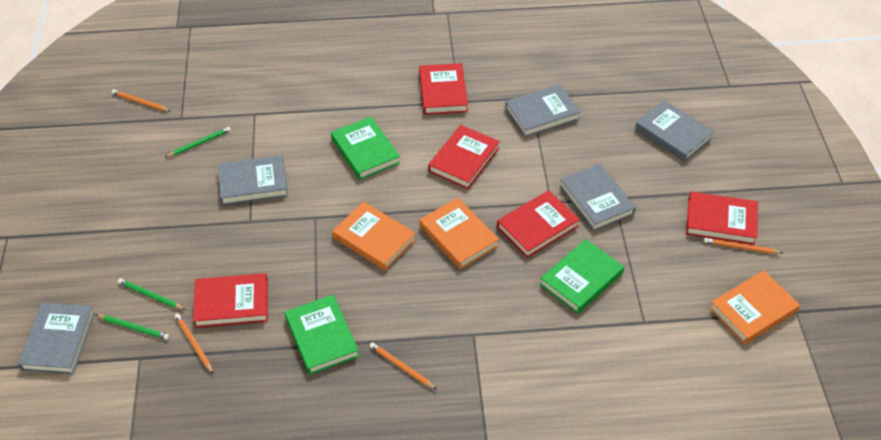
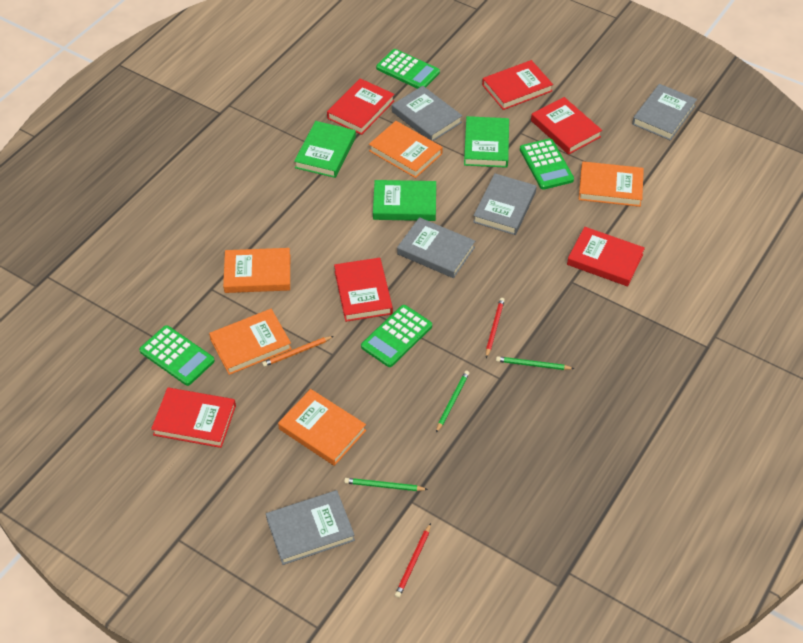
green calculator: none = 0 -> [139,325,215,386] [361,305,432,367] [376,49,440,89] [520,139,574,190] = 4
orange book: [332,201,416,270] [419,198,499,269] [709,270,800,344] = 3 -> [209,309,292,375] [223,248,290,293] [278,389,366,466] [369,121,443,178] [579,161,644,207] = 5
orange pencil: [112,90,170,111] [175,314,213,374] [370,342,437,390] [704,238,783,254] = 4 -> [262,336,334,367] = 1
red book: [193,273,268,328] [419,63,468,115] [428,125,500,189] [497,190,580,258] [686,192,758,245] = 5 -> [151,387,236,448] [327,78,394,135] [334,258,393,322] [482,60,553,110] [531,97,602,155] [567,227,645,286] = 6
red pencil: none = 0 -> [395,523,431,598] [486,298,505,358] = 2

